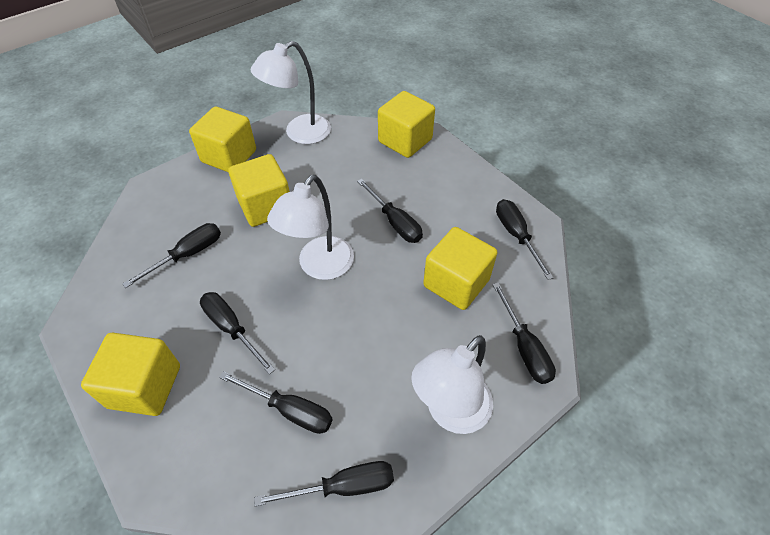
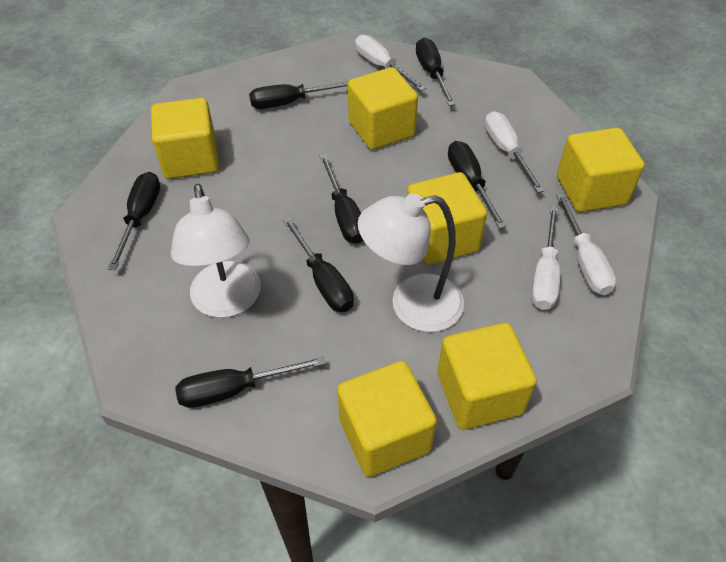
white lamp: [251,41,331,144] [267,175,354,280] [411,335,493,434] = 3 -> [171,184,261,318] [358,193,464,332] = 2
white screwdriver: none = 0 -> [355,35,426,91] [485,111,545,193] [531,206,560,310] [556,194,616,295] = 4
yellow cube: [81,333,180,416] [189,107,256,172] [228,154,290,227] [378,91,435,158] [423,227,497,310] = 5 -> [151,98,219,179] [337,361,437,477] [348,67,418,150] [407,172,487,265] [438,323,537,430] [557,128,644,212] = 6

